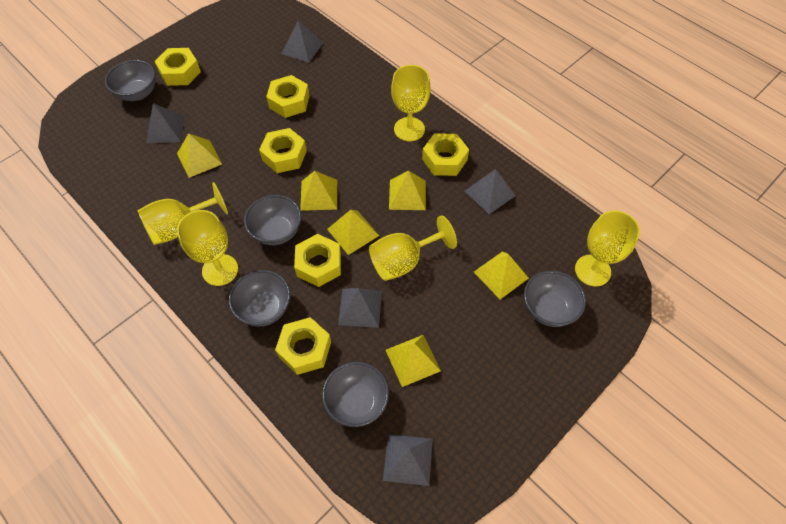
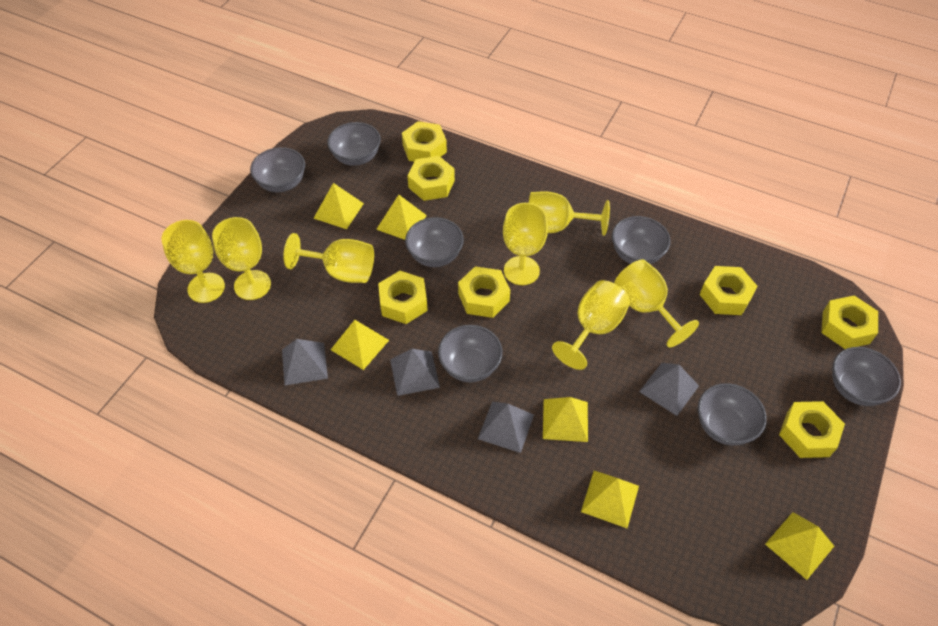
grey bowl: [105,60,155,101] [229,270,291,326] [244,195,301,245] [322,362,389,427] [524,270,586,327] = 5 -> [250,147,305,192] [327,122,381,166] [405,217,464,267] [438,325,503,382] [612,216,671,264] [698,383,767,446] [832,347,901,406] = 7
grey pyramid: [146,103,184,143] [282,21,323,63] [338,288,382,328] [383,434,433,486] [465,169,515,214] = 5 -> [282,339,328,385] [390,349,440,396] [478,401,534,453] [639,363,699,416] = 4
yellow goblet: [137,182,228,245] [177,210,238,286] [369,216,457,281] [391,65,431,141] [575,210,640,287] = 5 -> [161,220,225,303] [212,217,271,300] [283,233,374,283] [503,203,548,285] [529,191,610,236] [552,280,630,370] [614,259,699,348] = 7
yellow nut: [155,48,201,86] [259,128,307,173] [266,75,310,118] [275,317,331,375] [294,234,341,287] [422,133,469,176] = 6 -> [378,271,428,324] [402,121,447,162] [407,156,455,201] [458,266,510,318] [700,266,757,315] [779,401,845,458] [822,295,878,349] = 7

